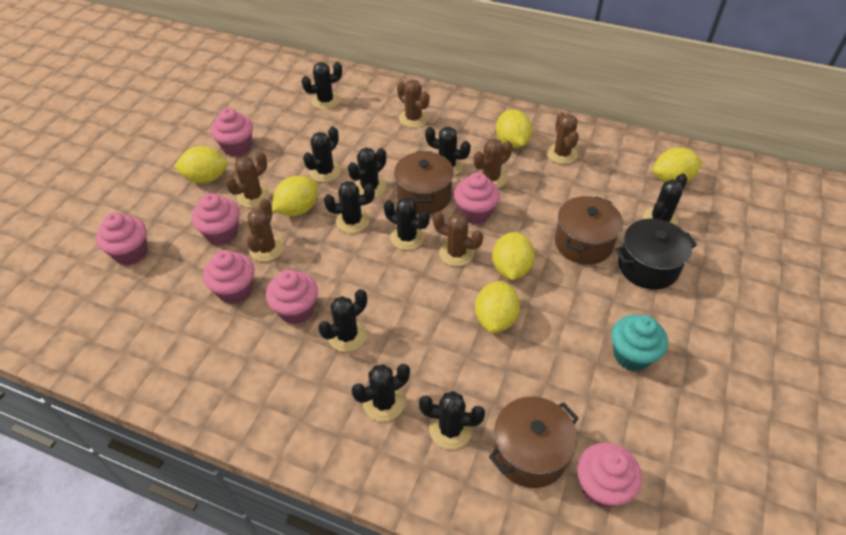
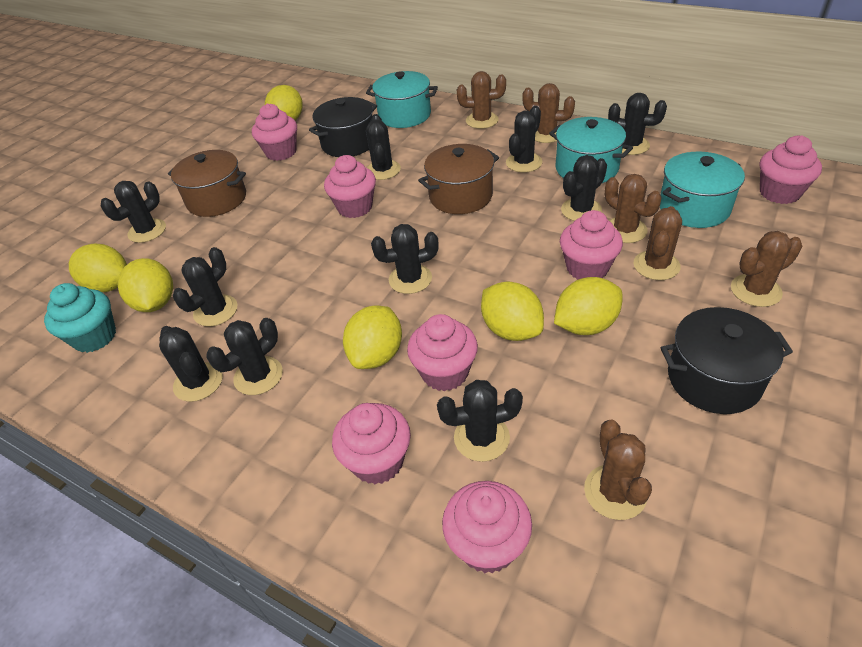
black pot: [615,219,697,290] = 1 -> [309,97,377,157] [661,307,793,414] = 2
brown pot: [394,151,454,215] [489,396,579,488] [555,196,623,265] = 3 -> [168,150,246,217] [418,144,499,214] = 2
turquoise pot: none = 0 -> [366,71,438,128] [549,117,633,183] [660,151,745,228] = 3

